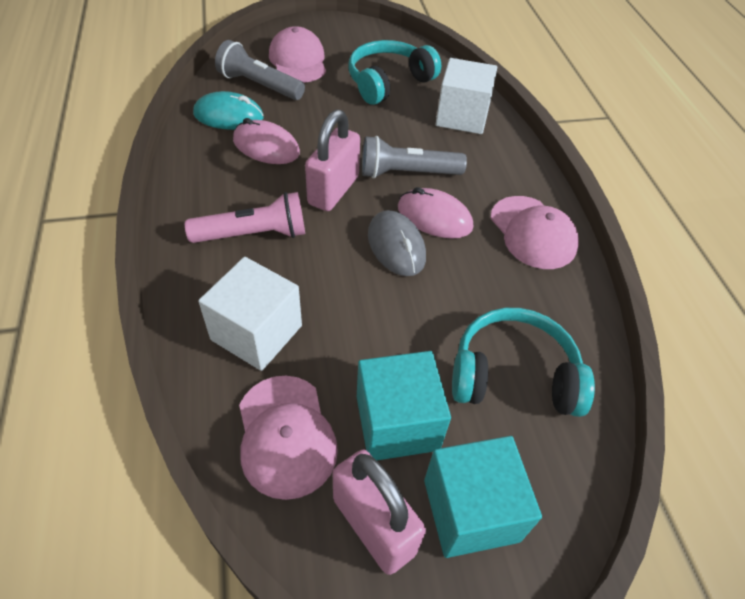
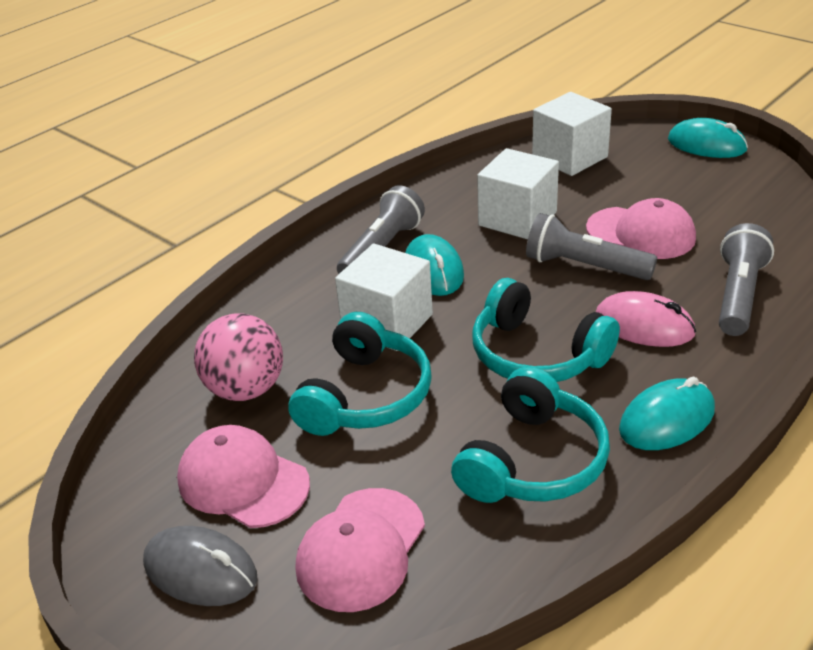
grey flashlight: [215,40,305,100] [362,136,467,179] = 2 -> [337,185,425,274] [526,213,657,280] [719,223,774,336] = 3
pink ball: none = 0 -> [194,313,283,401] = 1
pink flashlight: [185,192,305,243] = 1 -> none = 0
pink mouse: [233,118,300,164] [398,187,473,239] = 2 -> [596,291,696,347] = 1
pink padlock: [305,109,360,211] [333,450,426,575] = 2 -> none = 0
turquoise cube: [357,351,451,460] [424,436,542,558] = 2 -> none = 0
turquoise headphones: [349,40,441,105] [452,308,595,417] = 2 -> [288,312,432,436] [451,367,610,503] [472,278,620,382] = 3
turquoise mouse: [193,91,264,130] = 1 -> [405,234,464,296] [619,377,715,450] [668,118,748,158] = 3
white cube: [198,257,302,371] [436,58,497,134] = 2 -> [335,244,433,351] [477,148,559,239] [532,92,612,176] = 3

